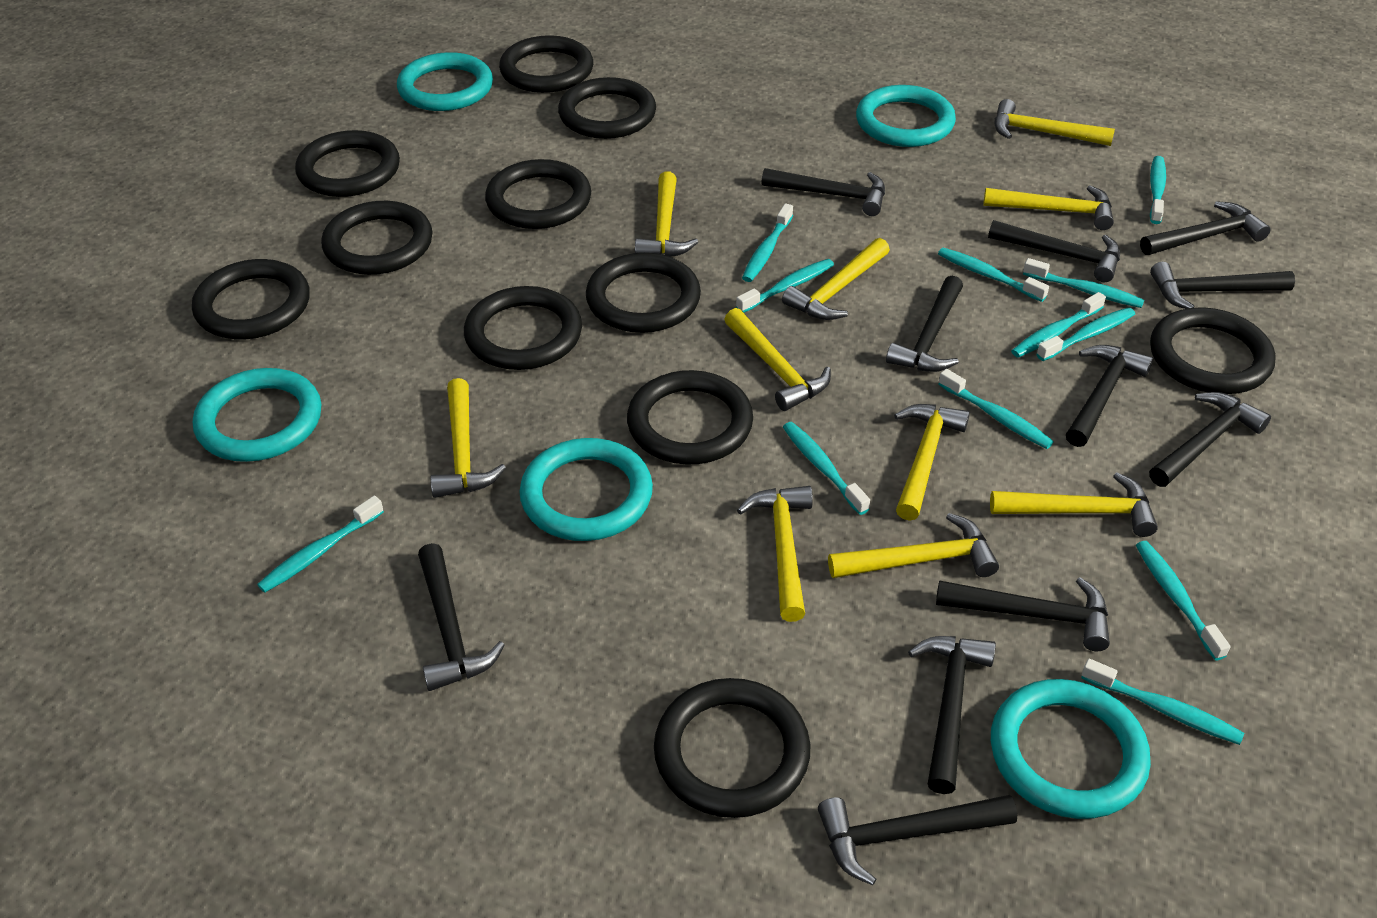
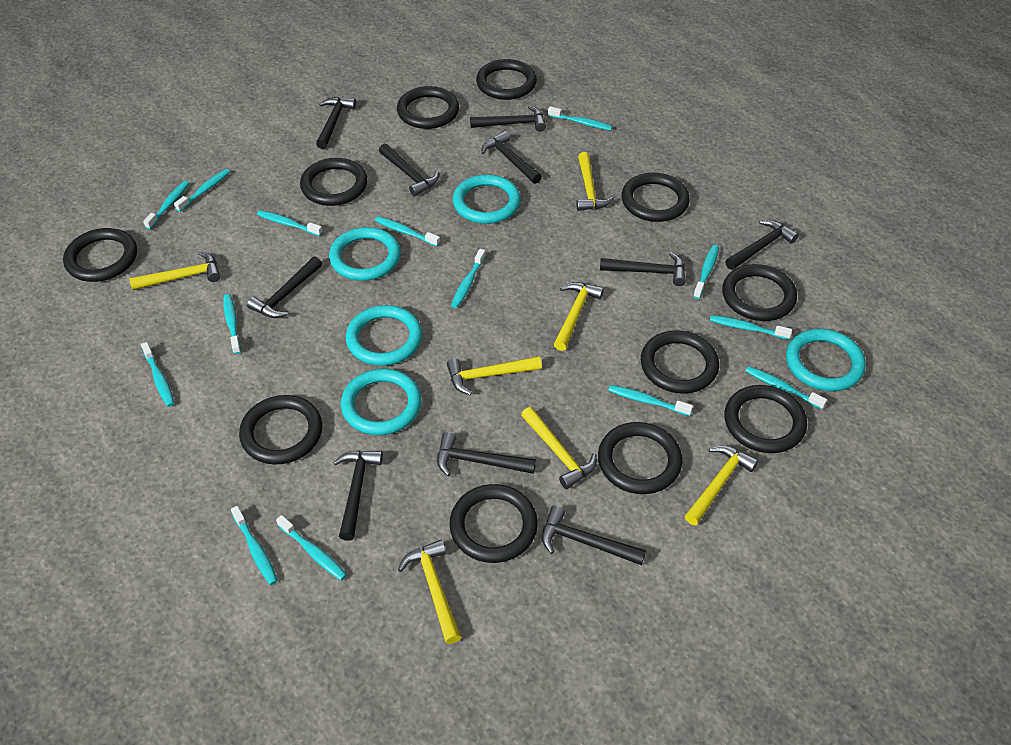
black hammer: [418,543,504,691] [762,168,885,216] [818,795,1017,885] [886,276,963,372] [908,636,996,794] [936,577,1110,651] [988,220,1120,282] [1066,345,1153,447] [1140,201,1271,255] [1149,392,1271,487] [1150,262,1295,309] = 11 -> [247,256,322,318] [316,97,356,149] [333,451,383,541] [379,144,439,197] [437,432,536,476] [470,105,546,132] [481,131,542,184] [542,506,646,565] [600,252,686,286] [725,220,799,270] = 10
turquoise toothbrush: [257,496,384,593] [736,259,834,313] [742,203,793,282] [783,422,870,515] [938,248,1049,302] [938,369,1054,449] [1011,292,1106,358] [1023,258,1144,308] [1037,307,1135,361] [1081,659,1244,745] [1136,541,1231,660] [1150,156,1166,224] = 12 -> [141,342,175,407] [143,181,190,229] [174,169,230,212] [223,294,241,354] [231,506,278,585] [257,210,323,236] [276,515,347,580] [375,216,440,247] [451,249,486,308] [548,106,613,131] [608,385,693,416] [693,245,719,299] [710,315,792,340] [745,366,827,409] = 14
yellow hammer: [430,378,506,498] [635,172,698,257] [724,308,831,411] [737,486,813,622] [782,238,890,320] [828,513,999,578] [894,404,970,521] [983,185,1114,230] [990,472,1158,537] [995,99,1115,146] = 10 -> [129,252,220,290] [398,539,461,644] [447,356,542,395] [521,407,597,489] [554,282,604,351] [576,152,614,211] [685,445,758,525] = 7

